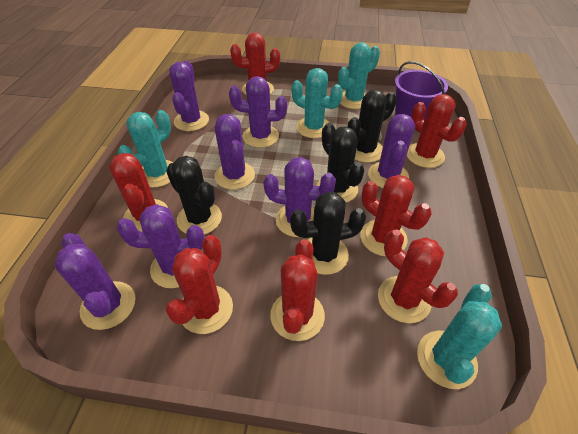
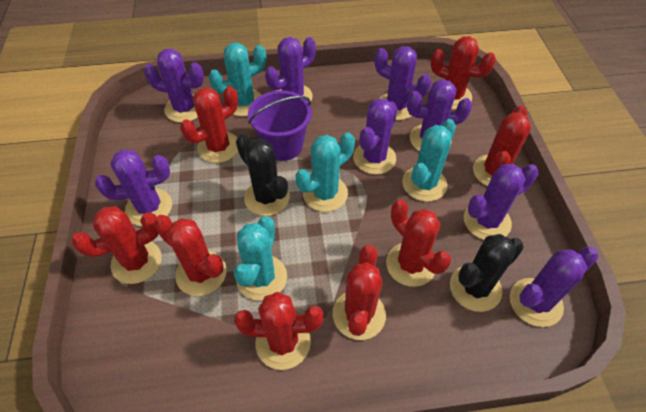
black cactus: [166,156,222,235] [290,192,366,275] [317,123,364,202] [347,89,397,163] = 4 -> [236,134,290,216] [450,234,524,312] = 2
purple cactus: [55,233,136,330] [116,204,204,288] [169,60,209,131] [214,114,255,190] [229,76,287,148] [263,157,336,237] [368,114,415,188] = 7 -> [95,149,172,226] [144,48,204,123] [265,37,316,101] [353,98,398,174] [375,46,431,120] [407,79,472,151] [464,164,538,240] [510,247,598,327] = 8
red cactus: [109,153,168,232] [166,235,233,334] [230,33,280,95] [270,239,325,341] [360,175,432,256] [378,230,458,323] [407,94,466,168] = 7 -> [71,206,162,284] [154,215,227,296] [180,86,238,163] [234,292,323,370] [333,245,386,340] [386,200,451,287] [431,36,496,110] [473,105,531,186] = 8

